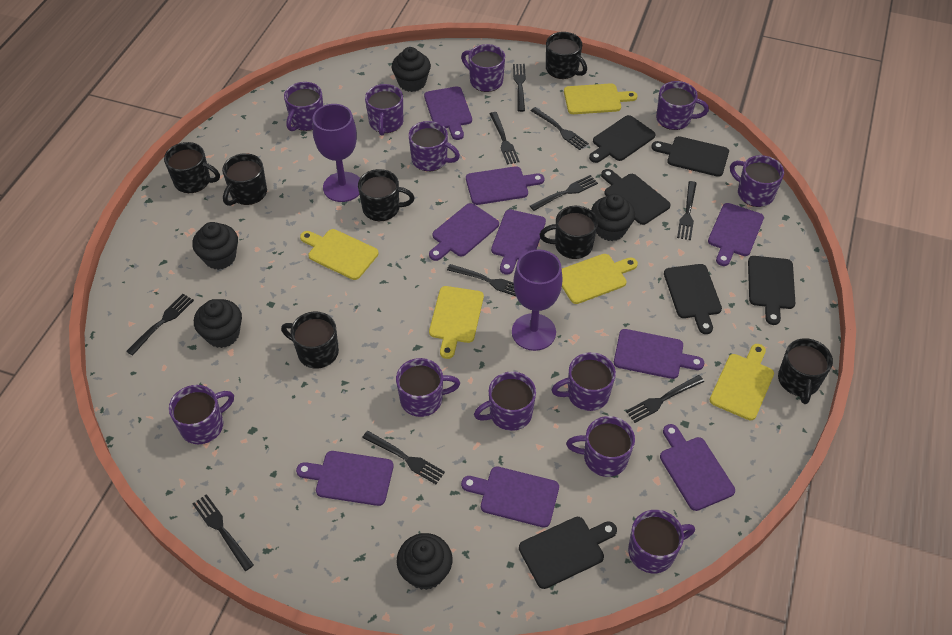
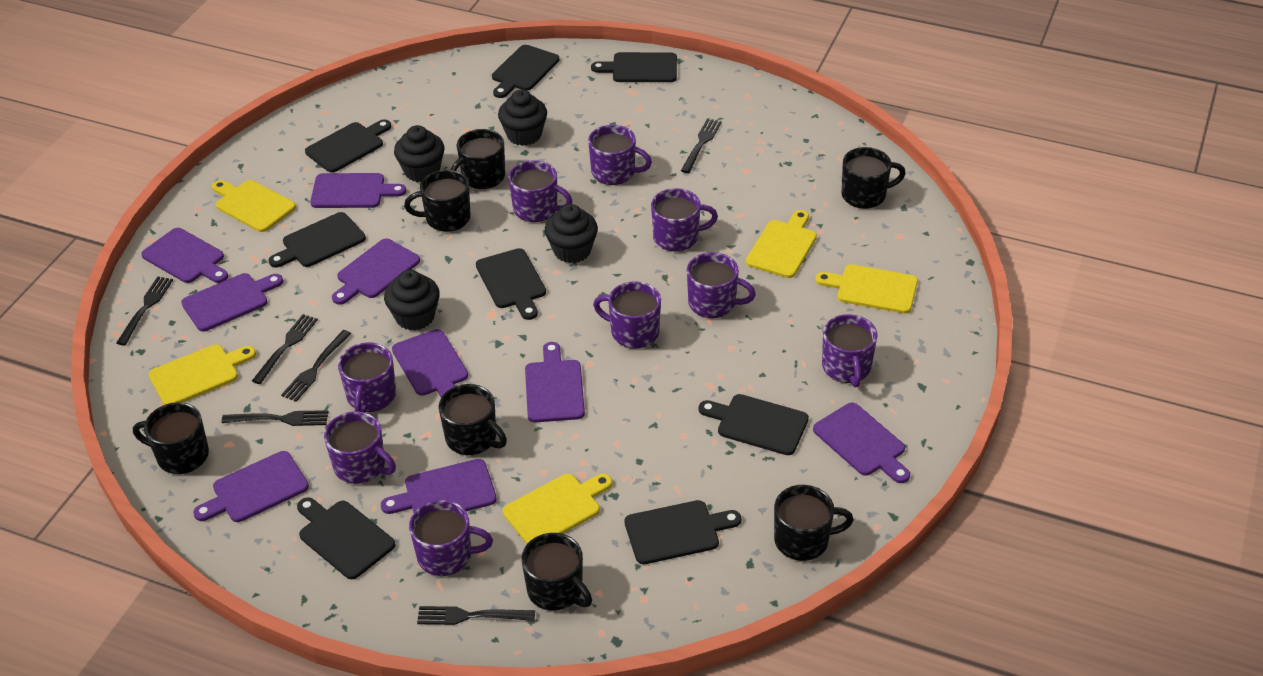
black cupcake: [192,222,238,270] [194,299,242,348] [392,47,431,92] [397,533,452,590] [591,194,635,241] = 5 -> [384,270,440,330] [394,125,445,182] [498,90,547,146] [545,204,598,263] = 4
black cutting board: [519,517,617,589] [589,115,656,163] [601,169,671,225] [651,136,729,177] [664,264,722,334] [748,256,795,325] = 6 -> [268,212,366,267] [297,497,395,579] [305,119,391,173] [476,248,546,320] [492,45,560,98] [591,52,677,82] [625,500,741,564] [699,394,809,455] = 8
black fork: [126,294,194,356] [192,494,254,571] [362,431,445,484] [447,264,516,296] [490,112,520,165] [513,64,526,112] [530,175,598,211] [531,107,589,150] [626,375,704,423] [677,181,697,240] = 10 -> [116,277,173,345] [221,410,328,426] [252,314,318,384] [281,330,351,402] [417,606,535,625] [681,118,722,173] = 6
purple goblet: [313,104,360,202] [512,249,563,351] = 2 -> none = 0
purple mug: [169,385,234,444] [284,82,323,131] [365,84,403,136] [396,358,460,417] [408,121,460,171] [461,44,505,92] [474,372,536,431] [552,352,616,411] [566,416,635,477] [628,510,695,573] [656,81,709,130] [730,155,784,207] = 12 -> [324,411,396,484] [338,343,396,413] [409,500,493,576] [508,160,573,222] [588,125,652,185] [593,281,661,348] [651,188,718,251] [687,252,756,318] [822,314,878,387] = 9

